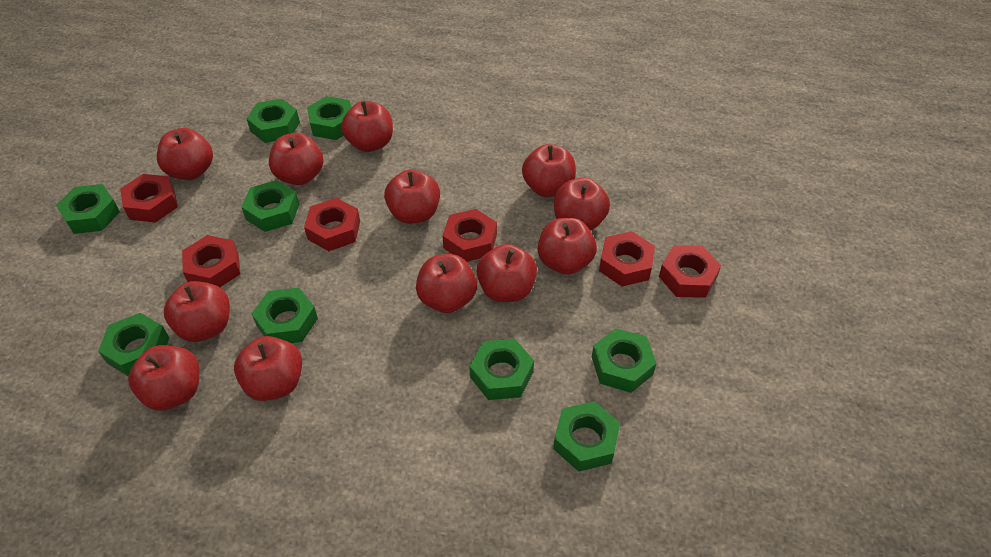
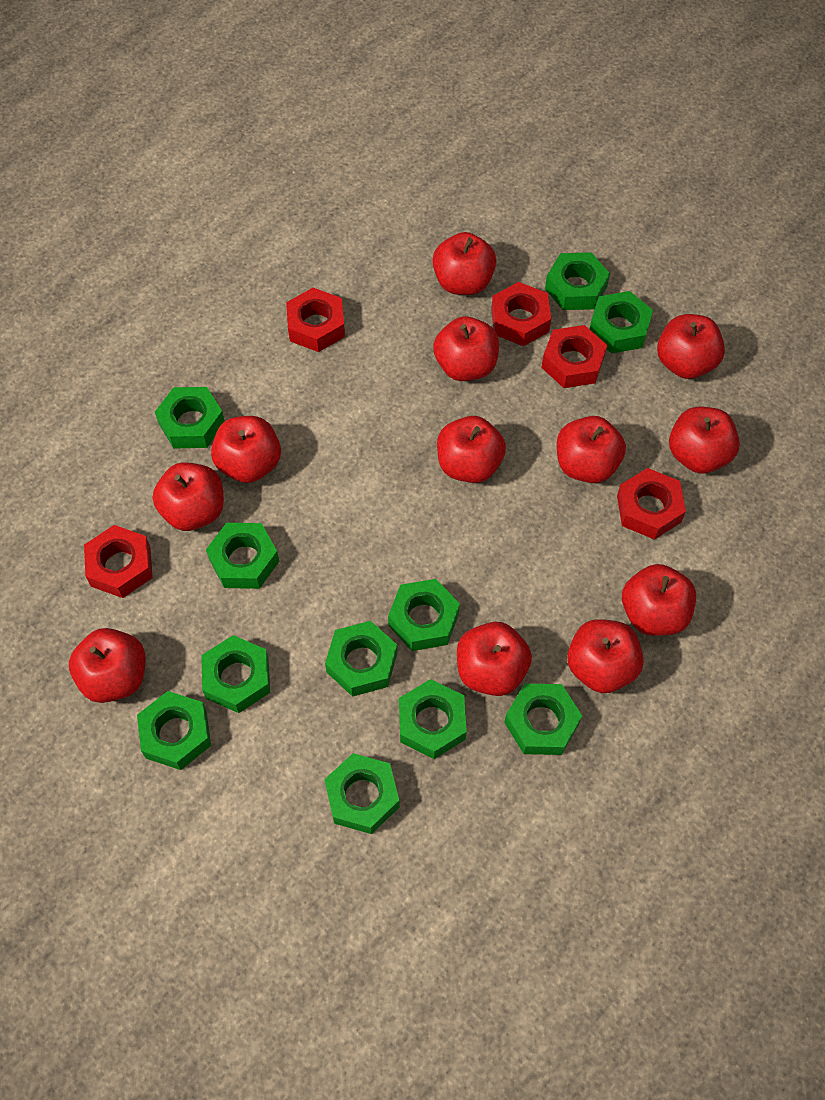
green nut: [56,184,120,234] [98,313,169,377] [241,180,299,232] [246,99,300,143] [252,288,318,343] [307,96,351,140] [469,339,534,400] [553,401,620,472] [592,328,657,393] = 9 -> [137,691,211,770] [155,387,225,449] [201,635,270,713] [206,523,279,589] [324,753,400,834] [325,621,397,697] [388,579,460,651] [399,679,467,759] [504,683,582,755] [545,252,610,310] [590,291,653,354] = 11
red nut: [120,174,178,223] [182,235,240,287] [304,198,360,251] [442,209,497,262] [599,231,655,286] [659,245,721,298] = 6 -> [84,525,153,598] [286,288,345,352] [491,282,551,346] [541,325,607,388] [617,468,686,540] = 5

